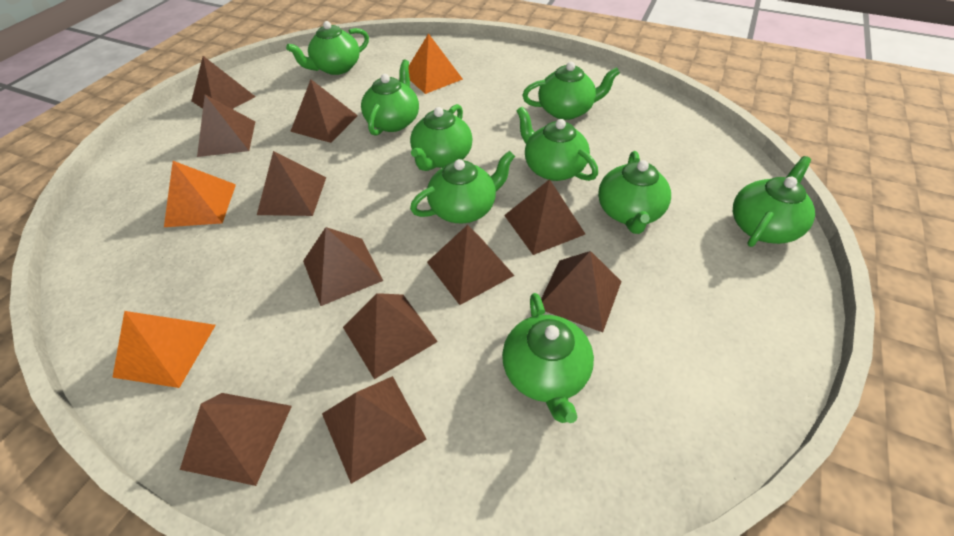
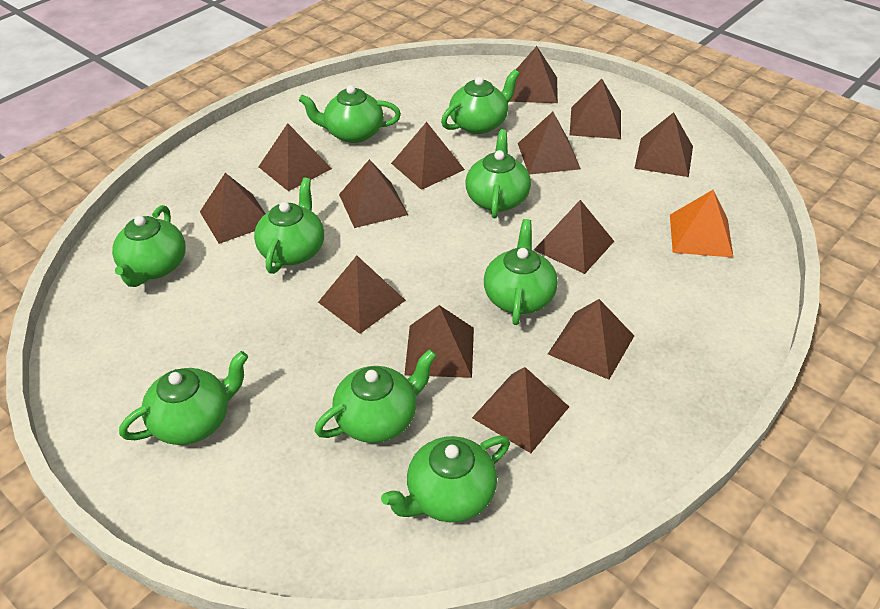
brown pyramid: [180,393,292,486] [191,56,256,109] [197,95,255,157] [257,151,326,216] [290,80,358,143] [303,227,383,306] [322,376,427,484] [343,293,438,379] [427,225,515,305] [504,179,585,255] [541,251,622,332] = 11 -> [200,173,266,244] [258,123,332,191] [318,256,406,334] [339,159,408,228] [391,122,465,190] [404,305,474,378] [472,367,569,453] [510,46,558,103] [518,112,581,175] [534,200,614,274] [548,299,634,380] [570,79,621,139] [634,112,693,177] = 13
orange pyramid: [112,311,216,388] [164,161,236,227] [409,33,463,94] = 3 -> [670,190,734,258] = 1

